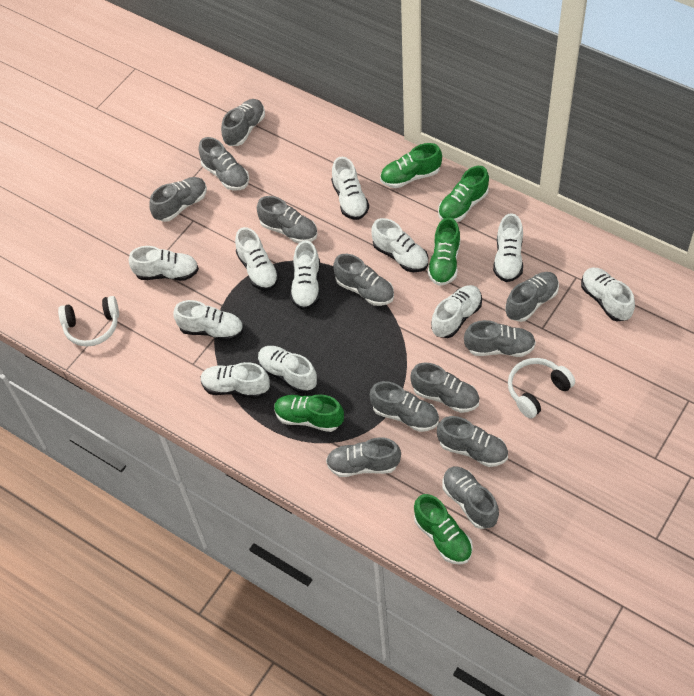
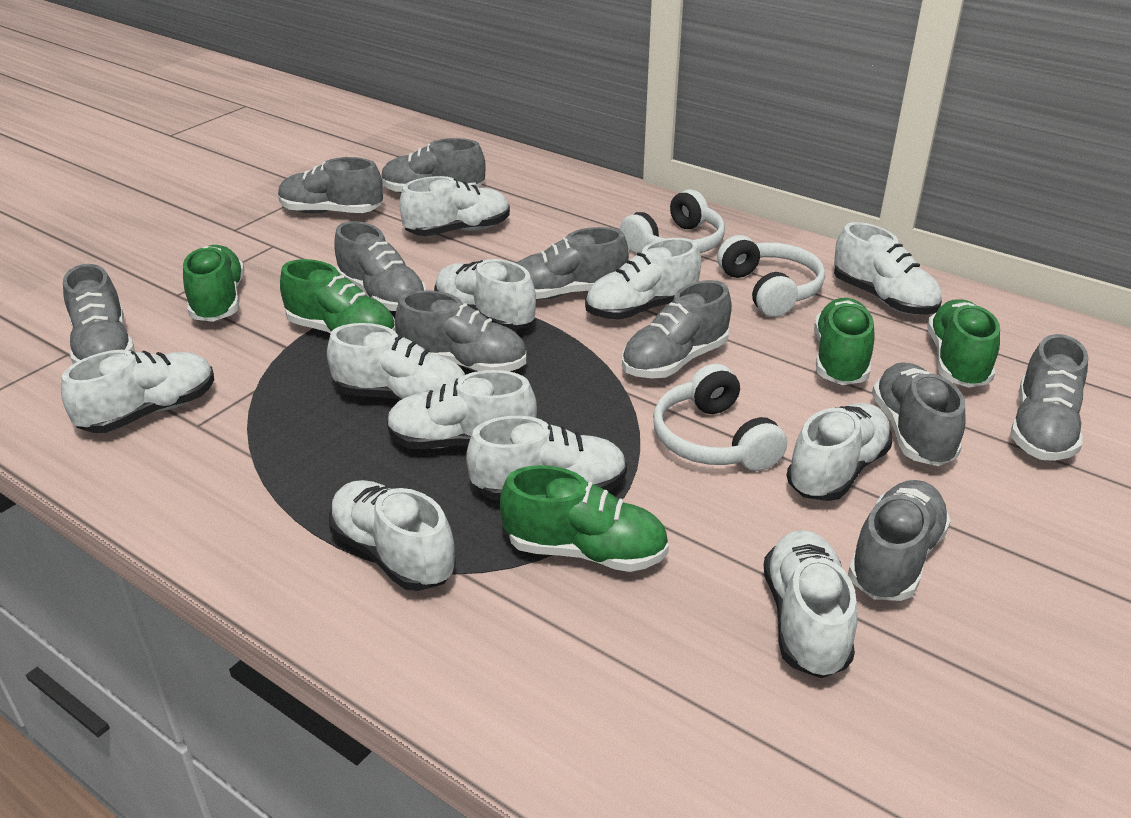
grey shoe: [149,177,207,222] [199,137,249,190] [221,99,265,146] [257,196,318,244] [326,437,401,477] [333,254,394,306] [370,381,439,432] [410,363,479,413] [437,416,508,467] [442,467,499,529] [464,320,536,357] [505,272,559,322] = 12 -> [63,264,135,364] [278,157,383,213] [334,221,426,311] [381,138,485,193] [395,290,526,372] [516,227,629,300] [622,280,732,378] [848,480,951,601] [872,362,965,466] [1010,334,1088,461] = 10
white headphones: [58,296,119,346] [508,358,575,419] = 2 -> [620,189,725,253] [653,364,787,471] [717,235,825,317] = 3

